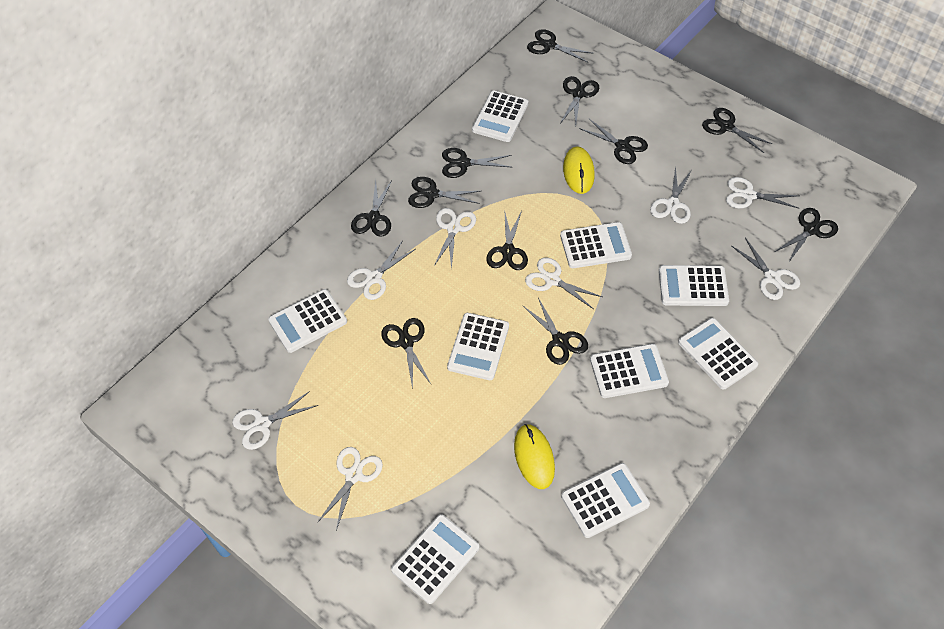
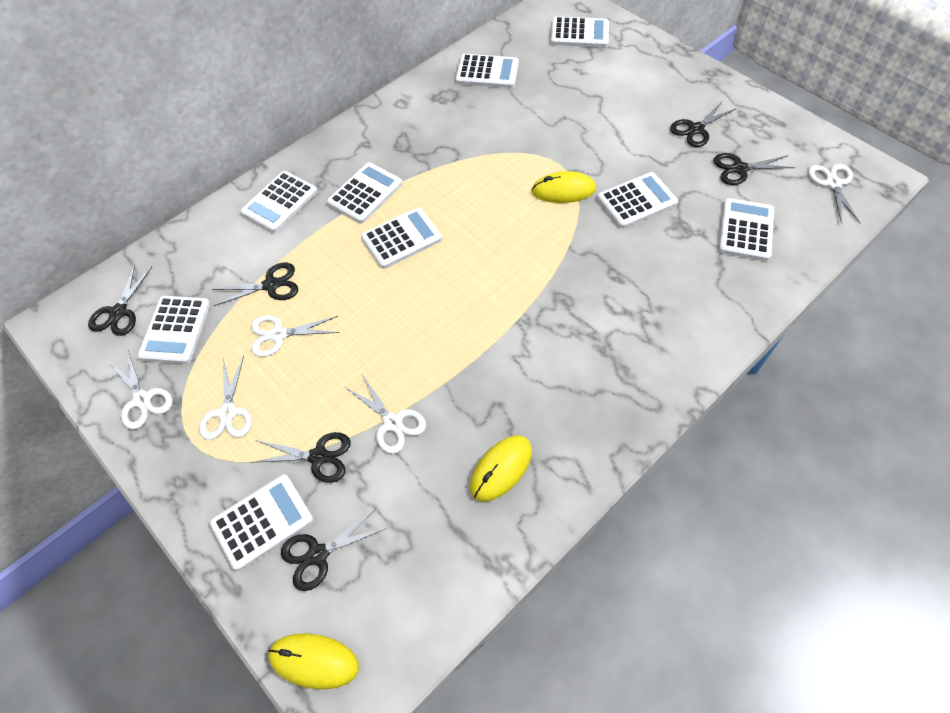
black scissors: [351,179,392,237] [381,318,431,389] [408,177,481,208] [442,148,512,178] [486,211,528,270] [523,298,588,365] [527,29,594,62] [561,76,599,126] [579,119,648,164] [702,108,772,153] [774,208,838,263] = 11 -> [88,264,152,336] [212,263,298,306] [251,432,351,483] [281,508,387,591] [670,102,735,147] [713,153,796,185] = 6
white scissors: [232,391,318,450] [317,447,383,530] [347,242,416,300] [434,208,476,269] [525,257,602,309] [650,166,692,224] [726,177,800,209] [731,238,800,300] = 8 -> [109,349,173,429] [199,356,252,440] [251,315,339,357] [345,374,426,454] [808,164,860,224] = 5
yellow mouse: [514,424,555,489] [563,146,595,194] = 2 -> [268,634,359,689] [470,436,532,502] [531,171,596,203] = 3

